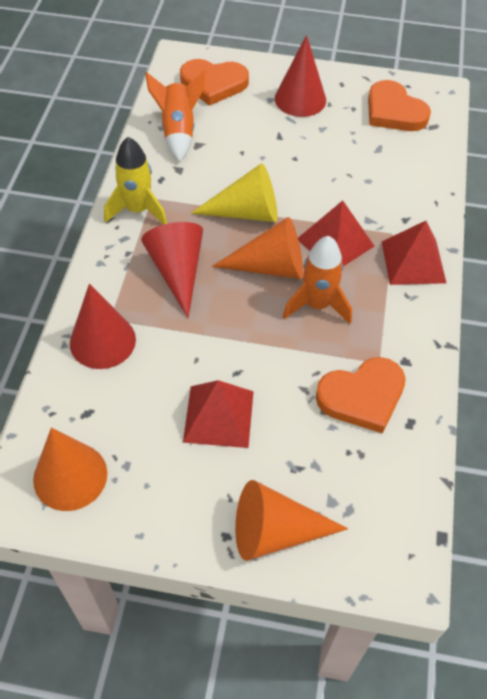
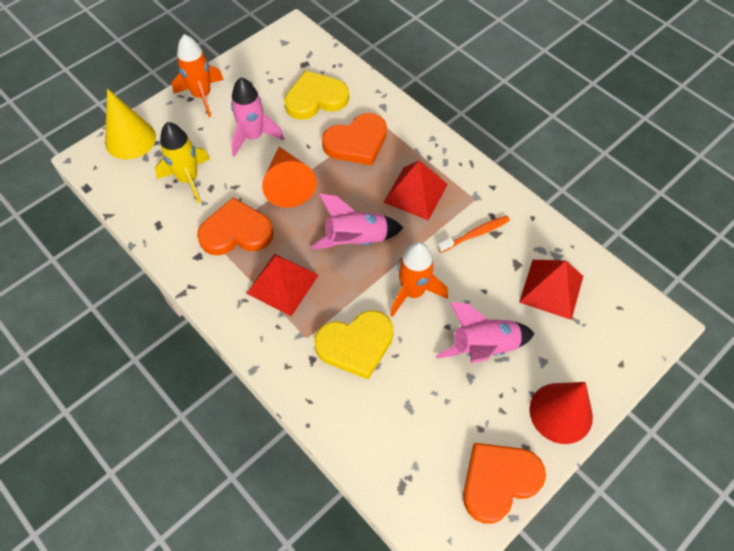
orange cone: [33,428,107,511] [212,217,303,279] [235,480,348,561] = 3 -> [262,147,317,208] = 1
orange toothbrush: none = 0 -> [437,215,510,253] = 1
pink rocket: none = 0 -> [231,77,284,157] [311,193,403,249] [436,302,535,364] = 3
red cone: [70,284,136,369] [141,222,203,318] [275,35,326,117] = 3 -> [529,382,593,444] = 1
yellow heart: none = 0 -> [284,70,349,120] [314,310,394,380] = 2

